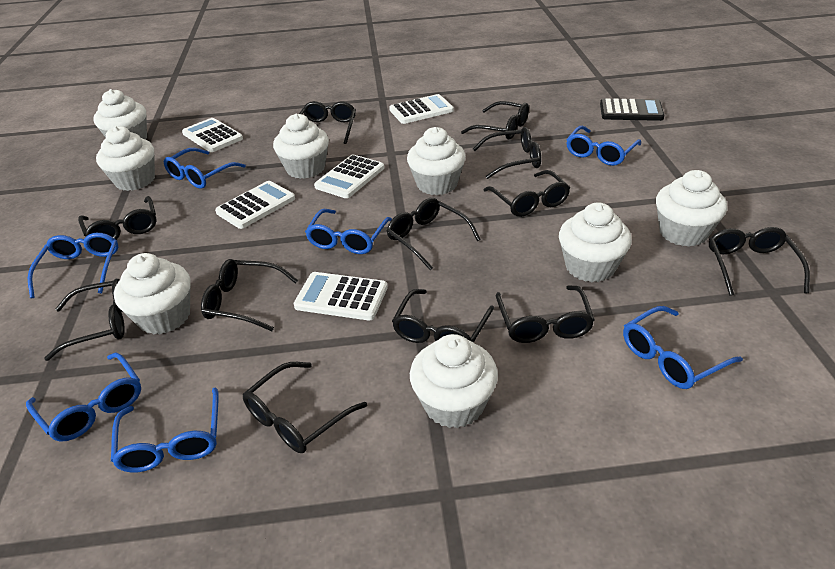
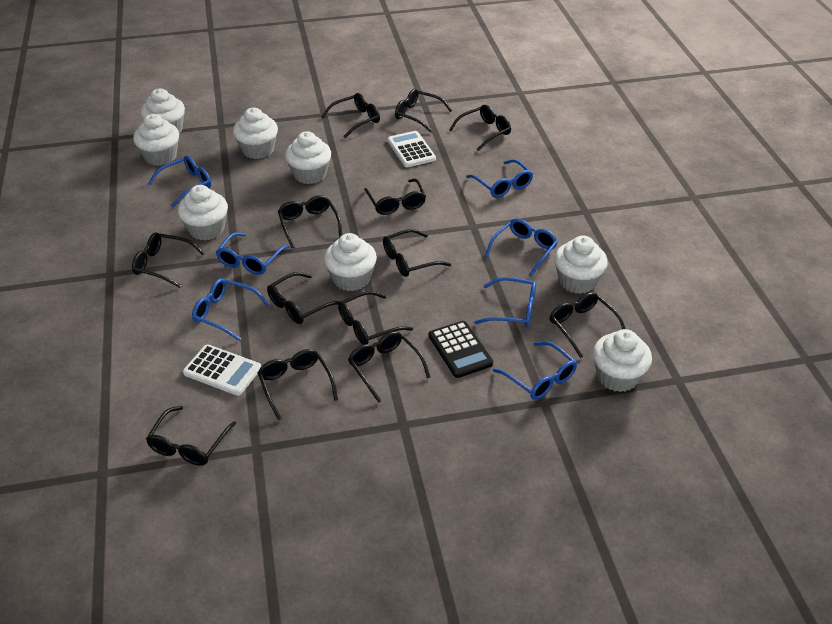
black glasses: [44,279,125,361] [78,196,157,240] [201,259,298,331] [243,362,367,453] [299,101,356,144] [387,198,481,270] [392,289,494,343] [461,101,529,140] [473,127,541,179] [484,170,570,217] [496,285,595,343] [709,227,810,296] = 12 -> [132,233,204,288] [146,406,236,466] [257,349,338,420] [267,272,341,324] [278,195,342,248] [322,93,380,138] [338,291,413,345] [348,331,430,403] [364,178,426,215] [383,229,451,277] [395,89,452,132] [449,105,511,151] [549,292,626,358] = 13
white calculator: [182,118,243,152] [215,181,295,229] [293,272,387,320] [314,155,384,198] [389,94,454,124] = 5 -> [183,344,261,396] [387,131,436,167] = 2

